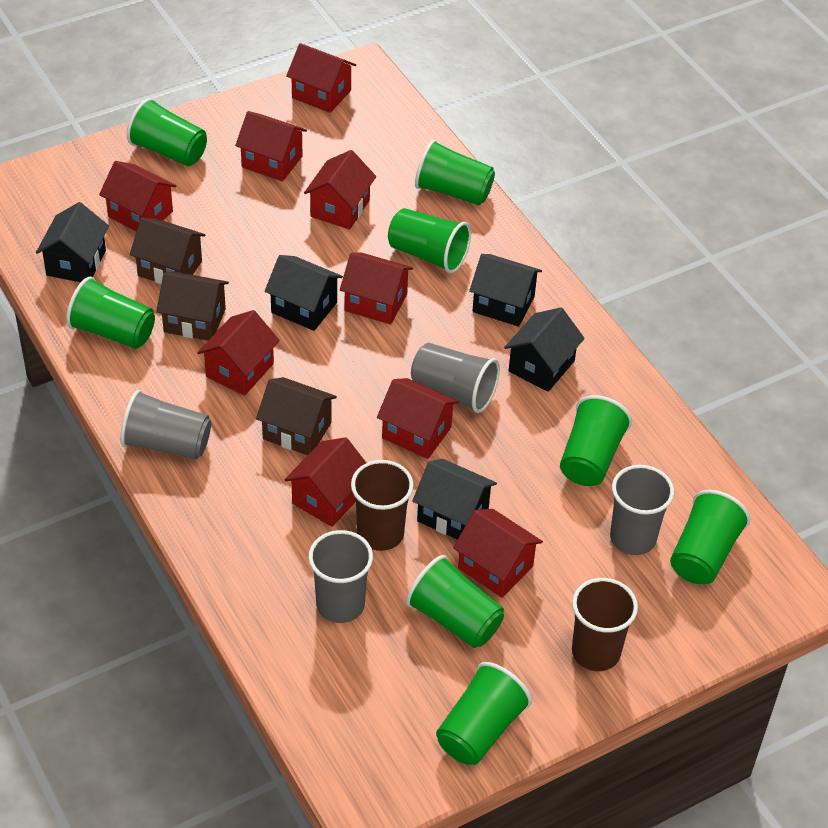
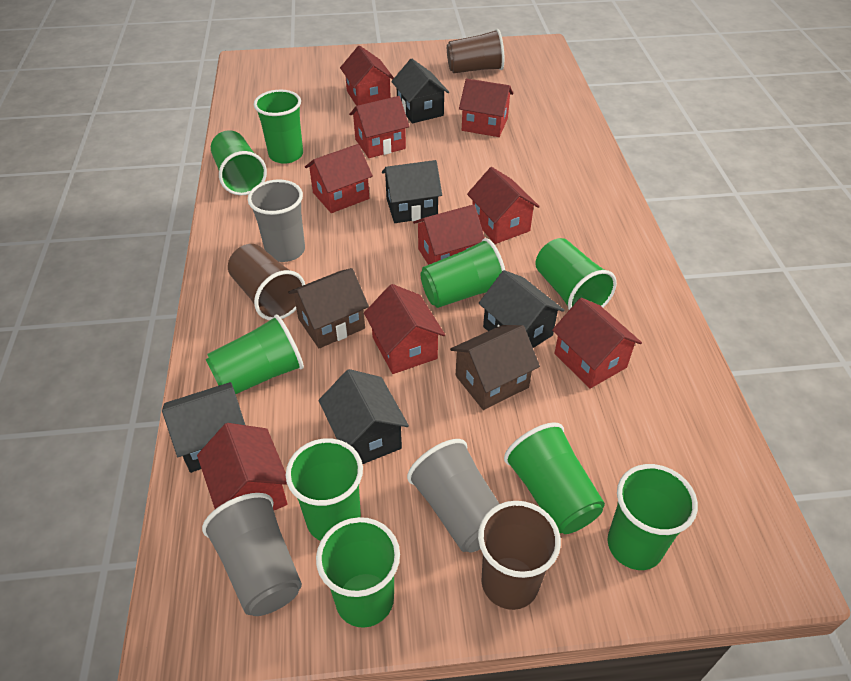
brown cup: [351,460,414,551] [572,578,638,671] = 2 -> [228,244,305,320] [447,29,504,73] [478,501,561,610] = 3
brown house: [130,218,206,284] [156,272,229,341] [256,377,337,455] = 3 -> [288,268,369,349] [450,325,540,410] = 2
green cup: [66,277,155,349] [127,98,207,166] [388,208,471,273] [406,555,504,648] [415,140,495,205] [436,662,532,765] [560,395,632,486] [670,490,750,584] = 8 -> [205,314,304,394] [211,130,267,196] [254,90,303,164] [286,438,363,541] [316,517,400,628] [420,238,506,308] [504,422,605,534] [535,238,617,310] [608,464,698,570] = 9
grey cup: [120,390,211,460] [308,530,373,623] [411,343,500,413] [610,465,674,555] = 4 -> [202,493,302,616] [248,179,305,262] [407,439,499,552] = 3

